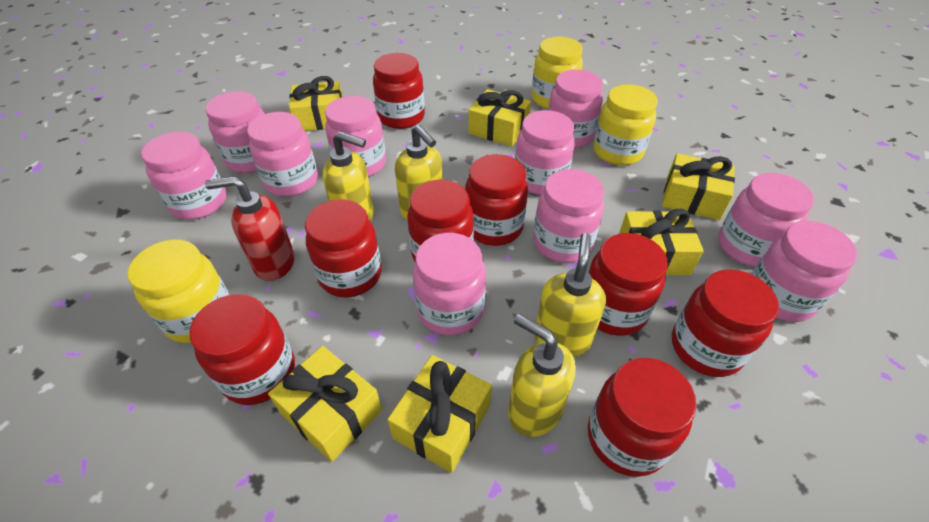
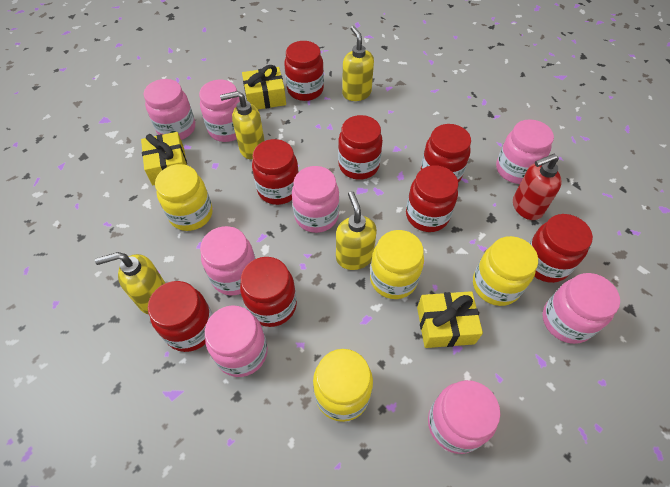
pink jar: [141,132,226,220] [205,91,265,173] [247,112,318,197] [325,96,386,177] [413,233,486,336] [515,110,575,195] [533,169,604,263] [548,70,603,148] [718,173,814,267] [752,221,857,322] = 10 -> [143,79,195,140] [199,80,240,142] [200,226,256,295] [205,305,268,377] [292,166,339,233] [428,380,500,454] [496,119,554,184] [542,273,620,344] = 8
yellow gift: [268,346,382,462] [289,76,342,131] [387,355,492,473] [468,89,531,147] [619,209,704,275] [662,153,735,220] = 6 -> [141,132,187,185] [242,65,286,109] [417,291,483,348] = 3
yellow jar: [128,240,230,343] [531,37,583,109] [594,85,658,165] = 3 -> [155,164,213,231] [313,349,373,422] [370,230,424,299] [473,236,538,306] = 4

